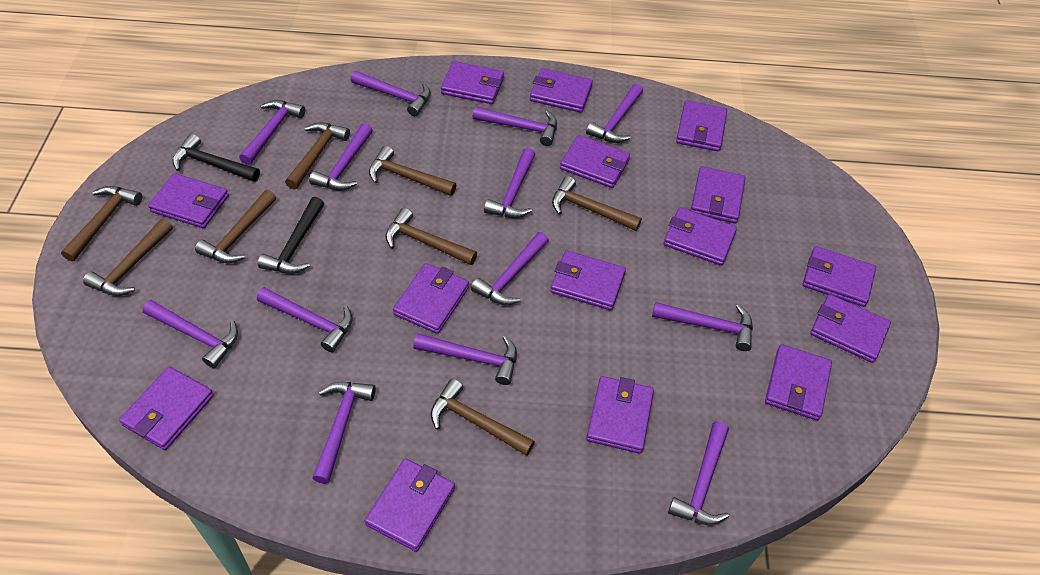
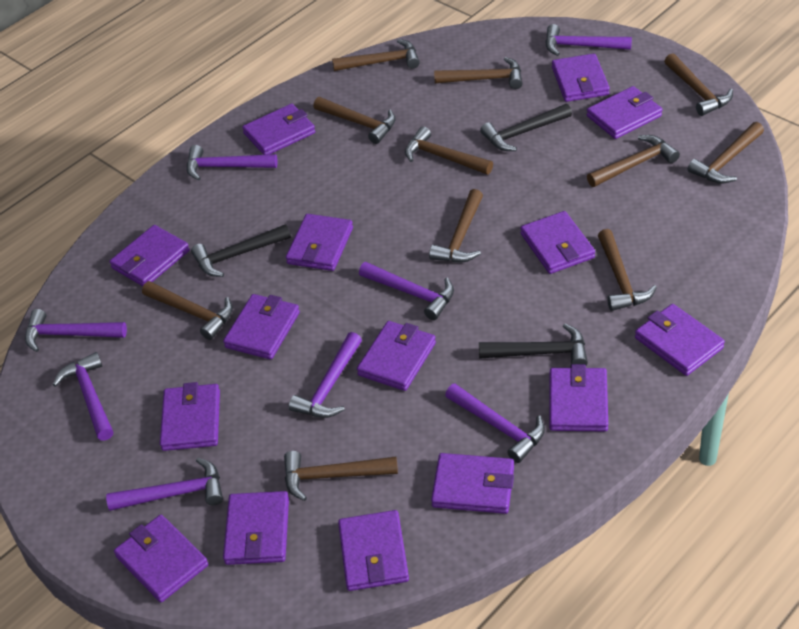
black hammer: [172,134,260,182] [258,197,324,274] = 2 -> [191,224,291,277] [479,324,588,365] [480,104,572,151] = 3
brown hammer: [61,186,142,262] [83,219,173,296] [195,190,276,263] [285,122,350,190] [369,146,456,196] [385,208,477,265] [431,379,535,456] [552,176,642,231] = 8 -> [142,281,233,340] [284,451,398,501] [313,97,396,144] [332,39,420,71] [405,126,493,175] [429,189,483,263] [434,57,523,89] [587,135,680,187] [598,229,657,311] [664,53,733,116] [687,122,764,184] = 11
purple hammer: [143,300,238,368] [239,100,305,165] [257,287,353,352] [309,123,373,191] [313,382,376,484] [351,71,431,116] [413,333,517,385] [471,232,549,305] [473,107,557,146] [484,148,535,218] [586,84,643,143] [652,302,753,351] [668,421,729,525] = 13 -> [25,309,127,352] [53,352,113,441] [106,458,223,511] [187,145,278,181] [289,332,362,418] [359,262,454,320] [445,383,545,463] [545,24,632,56] = 8

